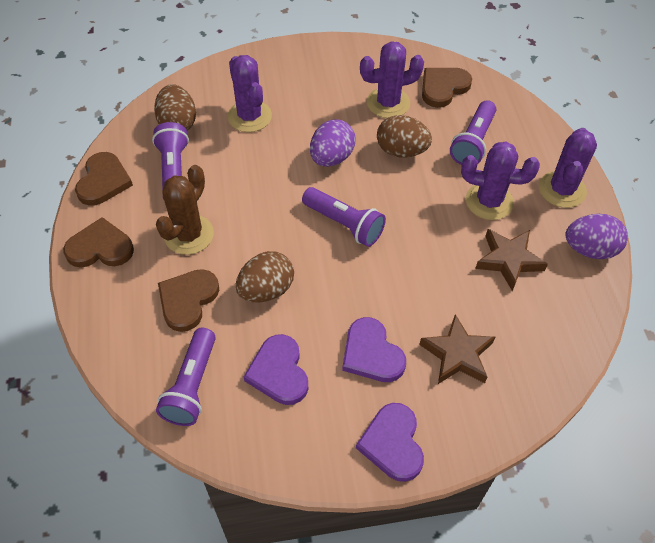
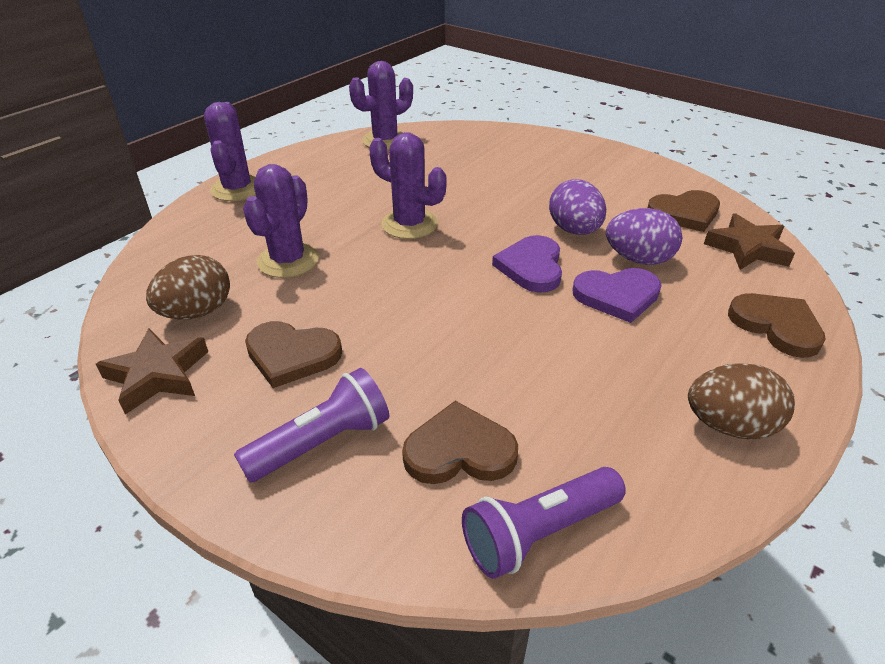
brown cactus: [156,165,214,255] = 1 -> none = 0
brown egg: [154,84,196,131] [236,251,294,303] [377,115,432,158] = 3 -> [146,255,230,319] [688,363,795,440] = 2
purple flashlight: [152,122,189,199] [156,328,216,426] [302,187,386,247] [450,100,496,165] = 4 -> [234,368,390,483] [462,467,626,579] = 2
purple heart: [244,334,308,405] [342,317,406,382] [356,403,424,482] = 3 -> [492,235,562,293] [572,268,661,323] = 2

